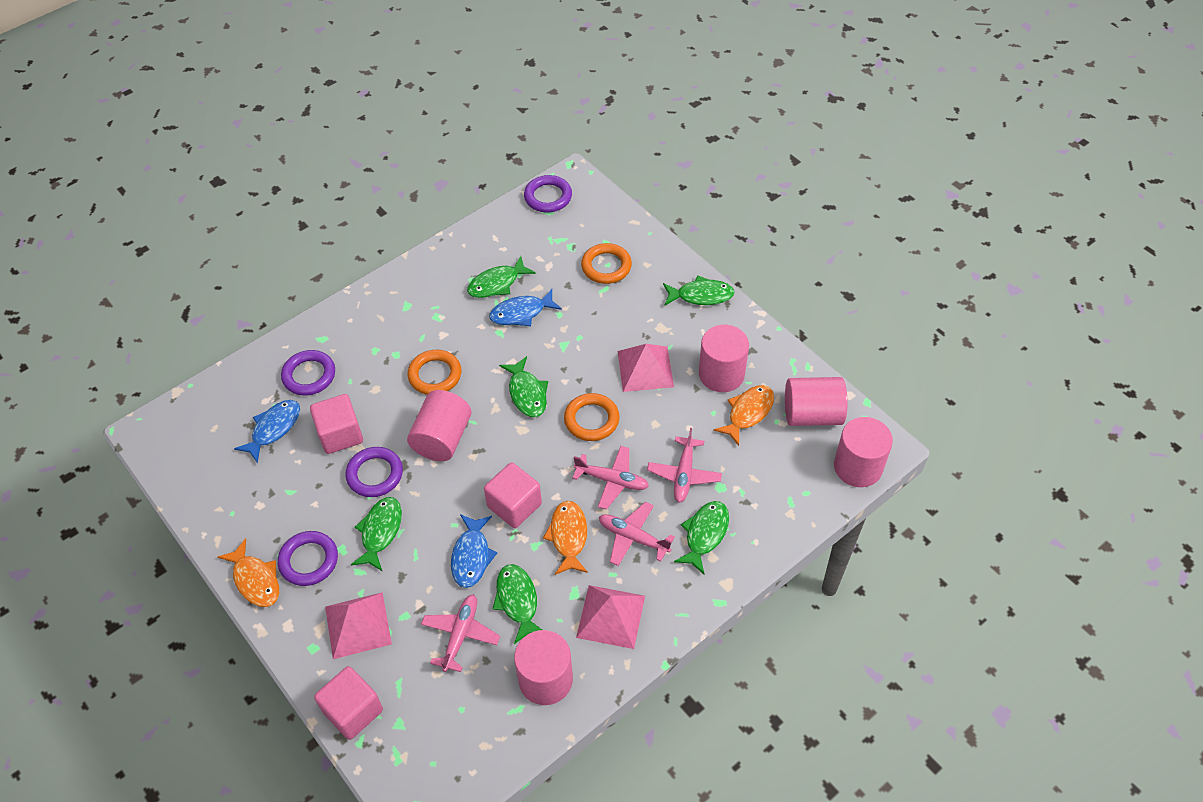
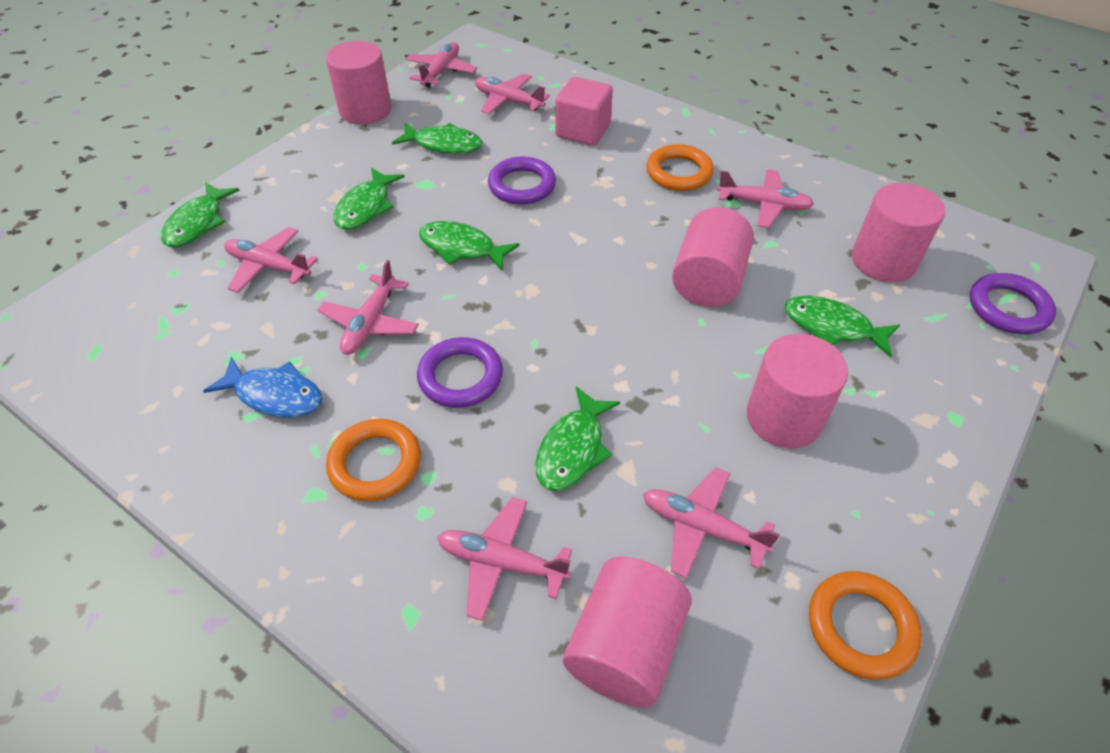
blue fish: [234,400,300,463] [451,514,497,588] [489,289,562,326] = 3 -> [203,357,323,418] = 1
orange fish: [217,538,279,607] [543,501,588,575] [714,385,774,446] = 3 -> none = 0
pink cube: [310,394,363,454] [314,666,383,740] [484,463,542,528] = 3 -> [555,77,613,146] = 1
pink plane: [421,594,500,672] [572,446,649,510] [599,502,675,566] [647,428,722,503] = 4 -> [224,227,318,293] [317,260,419,355] [405,42,477,87] [437,497,572,621] [475,74,550,114] [643,468,780,579] [717,169,814,228] = 7
pink pyramid: [325,592,392,659] [576,585,645,649] [618,344,674,392] = 3 -> none = 0
purple ring: [278,531,338,586] [281,350,335,396] [345,447,403,497] [524,175,572,212] = 4 -> [417,337,503,408] [488,156,556,205] [970,273,1056,334] = 3

